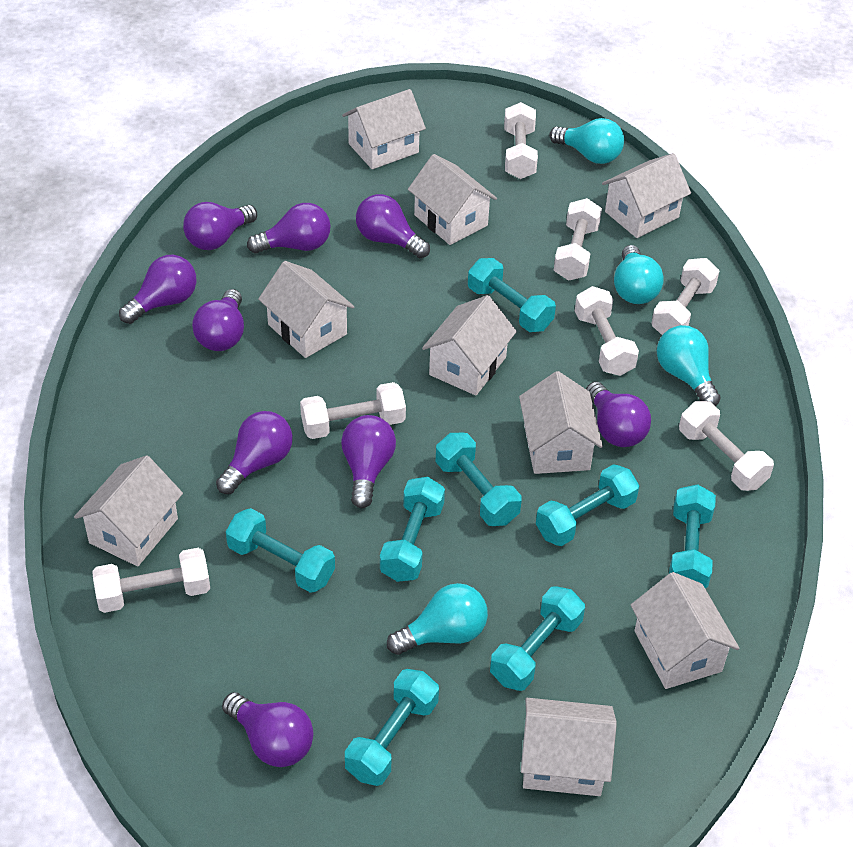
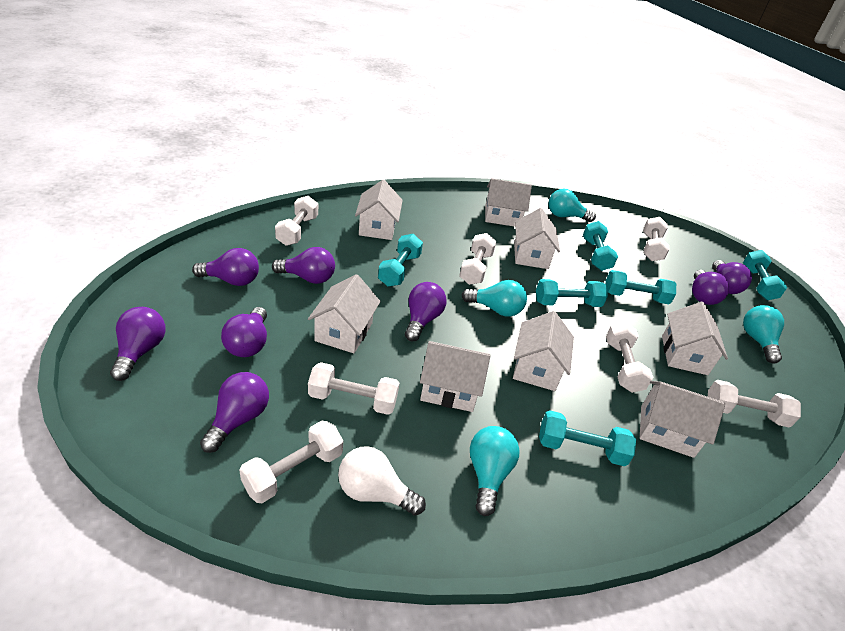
purple light bulb: [119,255,196,324] [183,202,257,250] [192,289,244,351] [216,411,293,494] [222,692,313,767] [247,203,331,253] [341,415,396,508] [356,194,430,258] [586,381,651,447] = 9 -> [110,307,166,381] [192,248,259,286] [200,372,269,453] [221,307,267,357] [272,247,335,284] [405,282,446,341] [692,270,729,305] [712,260,752,294] = 8
turquoise dumbbell: [226,508,335,593] [345,669,439,786] [380,477,445,582] [436,433,522,526] [468,258,556,332] [490,586,585,691] [536,464,639,546] [669,484,716,589] = 8 -> [378,234,423,287] [536,279,608,307] [539,411,636,466] [583,221,618,271] [606,270,676,304] [743,250,787,300] = 6
white house: [74,455,183,566] [258,261,355,358] [342,89,426,169] [408,154,497,245] [422,295,517,396] [519,371,603,474] [521,698,617,796] [602,153,691,238] [631,572,740,689] = 9 -> [308,274,381,353] [355,180,403,240] [420,341,491,412] [485,178,532,227] [513,311,574,391] [514,208,560,269] [640,381,725,458] [662,301,728,375] = 8
white light bulb: none = 0 -> [338,446,426,516] = 1

